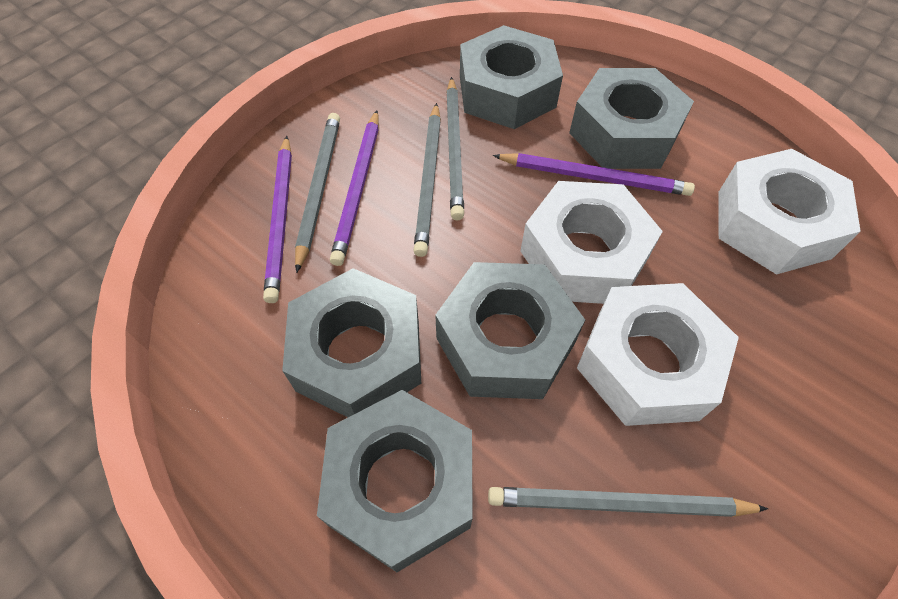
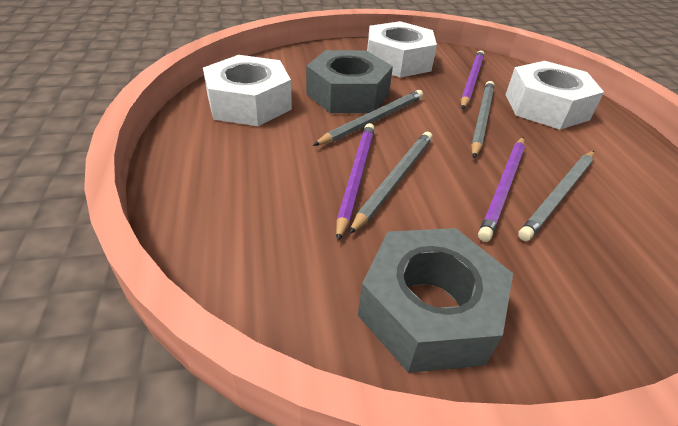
grey nut: [282,268,421,417] [317,390,473,572] [435,262,585,399] [460,25,563,129] [569,68,694,169] = 5 -> [306,50,393,113] [358,228,513,373] = 2

